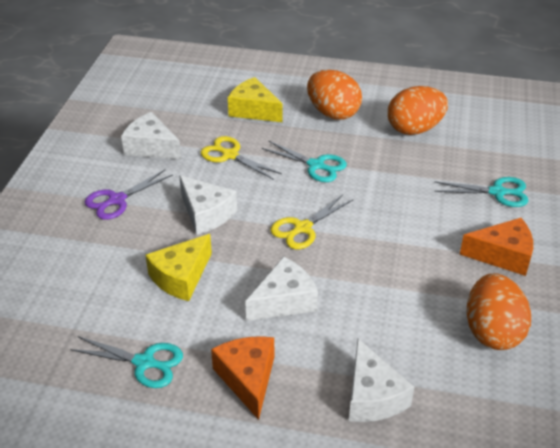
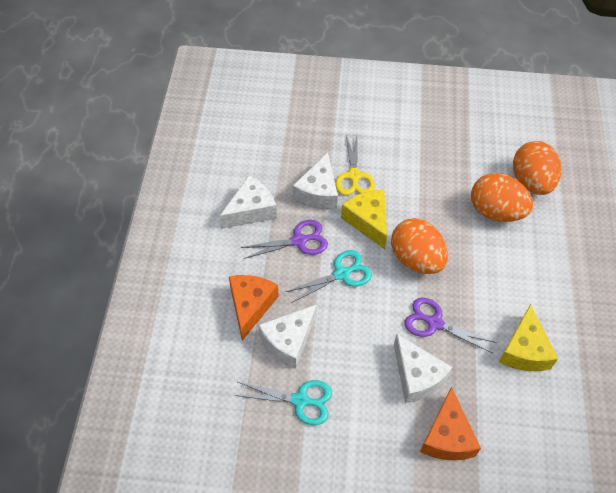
purple scissors: [85,170,173,220] = 1 -> [241,220,328,259] [405,298,497,353] = 2
turquoise scissors: [70,336,183,388] [262,141,347,182] [434,177,528,207] = 3 -> [234,380,332,425] [286,250,372,303] = 2
yellow scissors: [201,136,282,180] [270,194,353,249] = 2 -> [335,135,375,195] = 1

